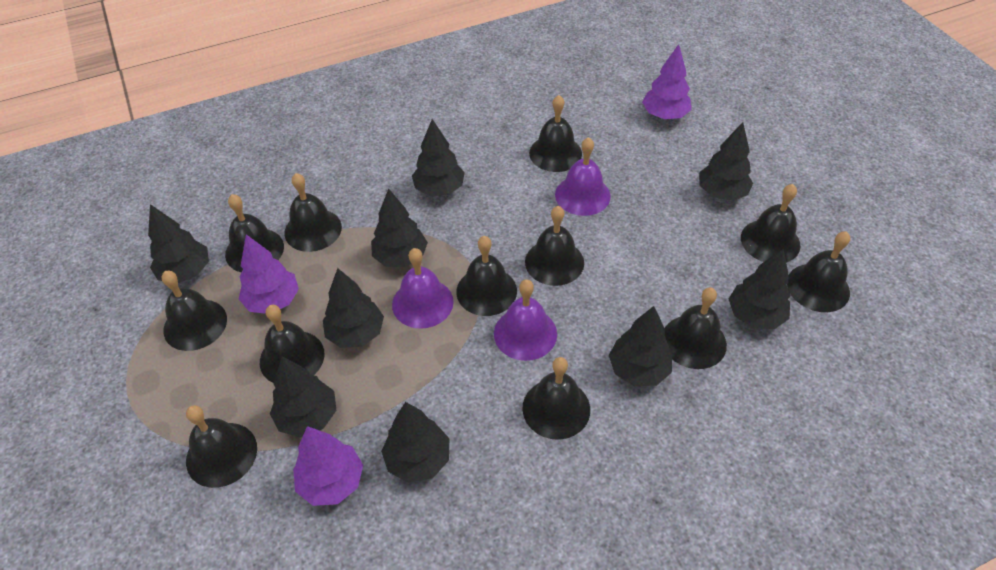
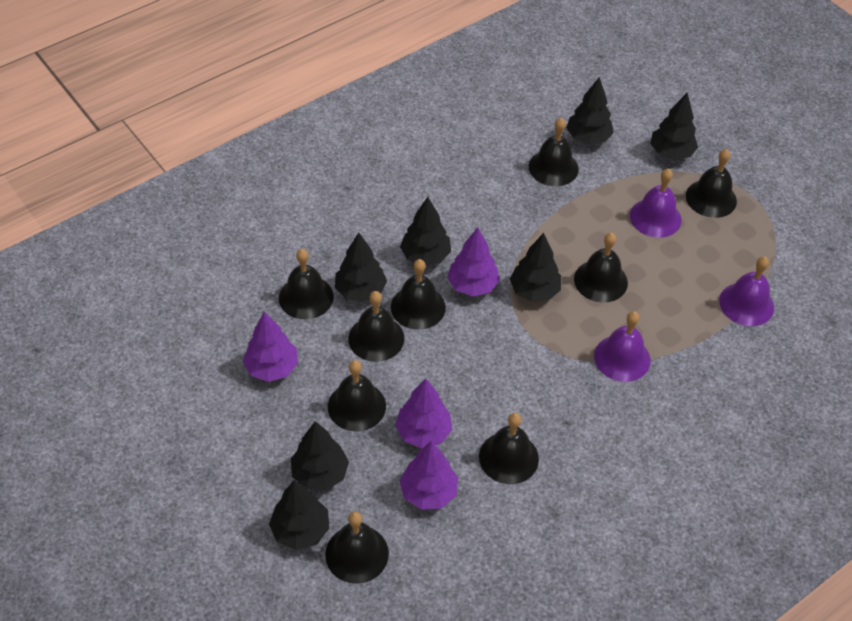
black bell: [162,271,227,351] [186,405,257,488] [225,194,284,272] [260,305,324,383] [284,173,342,252] [456,236,517,316] [522,357,590,440] [525,206,584,286] [529,95,582,172] [665,287,727,369] [741,184,800,262] [787,231,850,312] = 12 -> [279,249,334,319] [325,511,389,584] [328,360,386,431] [348,291,404,362] [391,259,446,330] [479,413,539,484] [529,118,579,186] [574,233,628,302] [686,149,737,218] = 9
black tree: [148,204,209,283] [270,357,337,438] [323,268,384,348] [371,189,428,267] [381,402,449,483] [412,119,465,196] [609,306,672,386] [699,122,753,201] [729,249,790,329] = 9 -> [269,480,329,550] [291,421,349,490] [335,233,387,302] [400,197,451,266] [510,233,561,301] [567,77,614,145] [650,93,698,160] = 7
purple tree: [239,234,299,314] [293,426,363,506] [642,44,692,119] = 3 -> [243,312,298,382] [395,379,452,448] [399,441,458,510] [447,227,500,297] = 4

